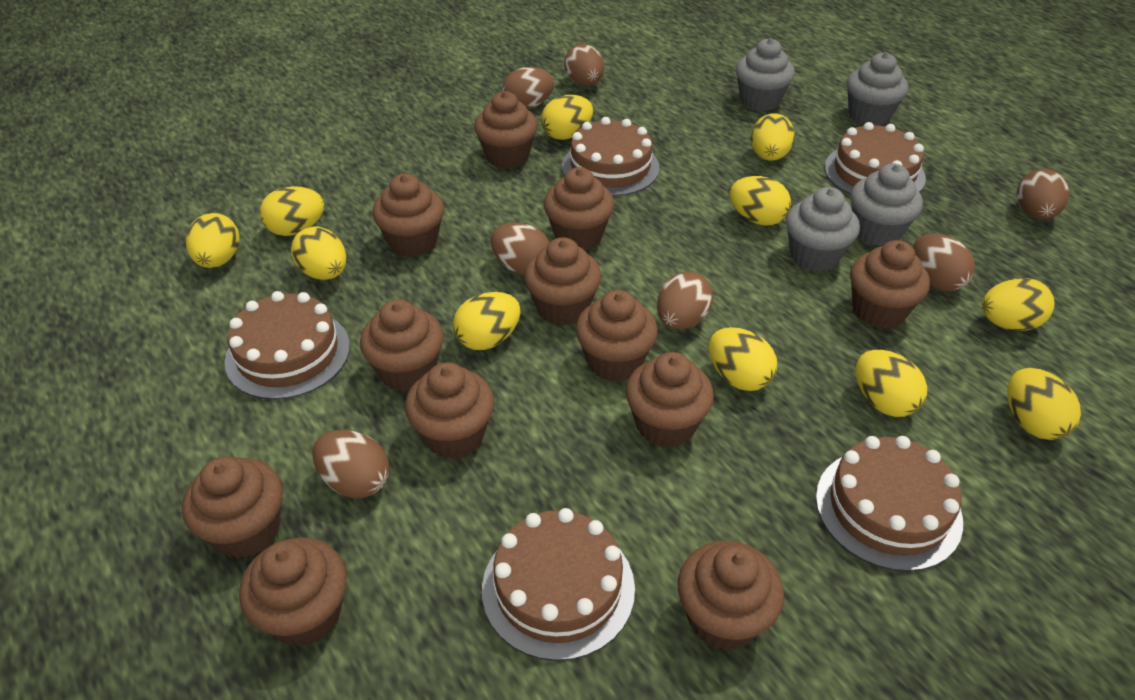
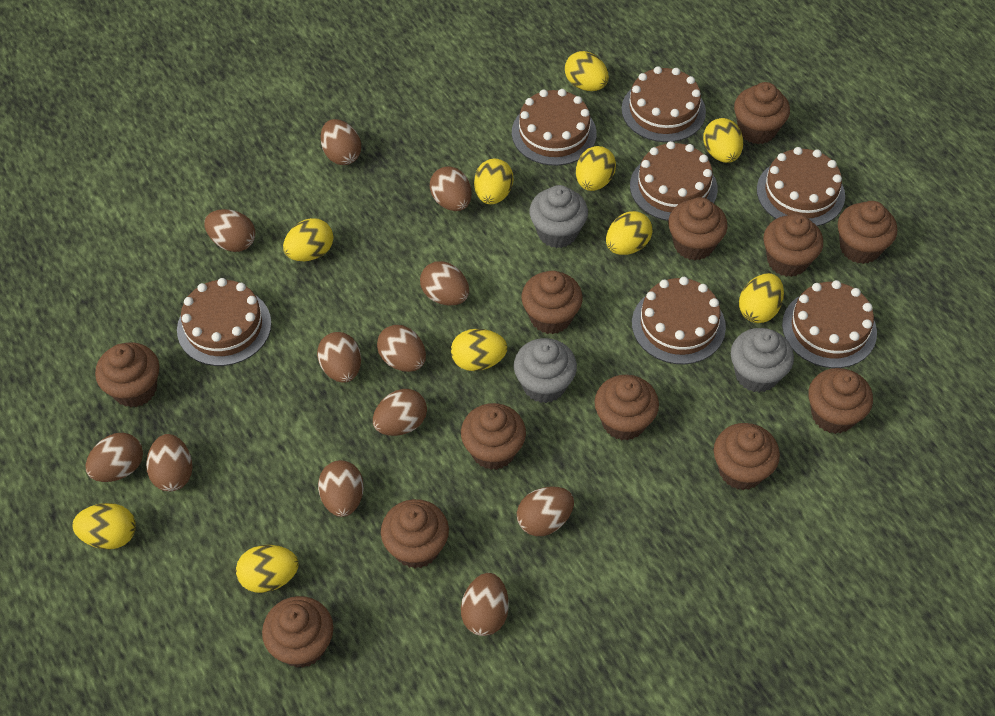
brown cake: [225,291,350,400] [482,508,635,661] [562,117,659,196] [816,436,963,572] [825,122,926,194] = 5 -> [177,278,271,366] [512,89,597,166] [622,66,706,142] [630,141,718,221] [632,277,726,364] [757,147,845,226] [782,280,877,368] = 7
brown egg: [312,430,390,498] [490,222,550,275] [502,67,554,109] [564,44,604,86] [657,272,713,329] [913,234,975,292] [1017,169,1069,220] = 7 -> [86,433,143,482] [146,434,193,492] [204,209,255,252] [317,332,361,383] [318,460,364,517] [321,119,361,165] [373,389,427,436] [377,325,426,372] [420,261,469,306] [430,166,472,211] [461,573,509,636] [517,487,574,536] = 12
grey cupcake: [736,38,795,111] [786,187,860,272] [847,52,908,126] [850,163,923,246] = 4 -> [514,338,577,403] [530,185,588,248] [731,328,794,393] = 3
yellow egg: [186,213,240,268] [260,186,324,236] [291,227,346,280] [453,292,520,350] [541,95,593,140] [709,327,777,391] [730,176,791,226] [751,113,795,161] [856,350,927,417] [982,278,1055,331] [1007,368,1081,440] = 11 -> [72,503,136,549] [236,545,299,593] [283,218,333,261] [451,329,507,371] [474,159,513,204] [565,51,609,91] [576,146,616,191] [606,211,653,255] [703,118,743,163] [739,273,784,323] = 10

